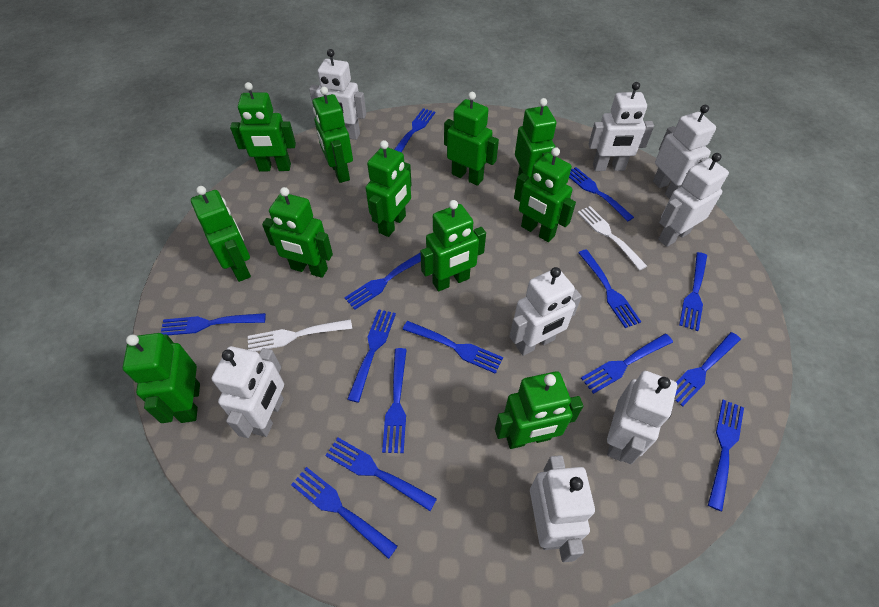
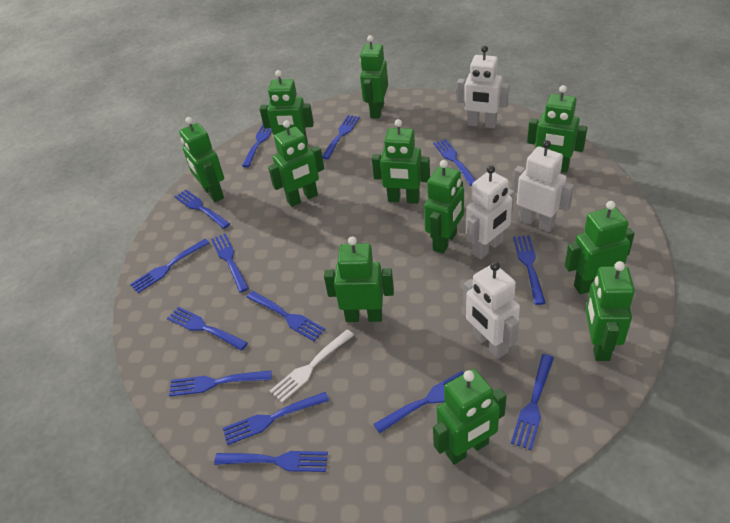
white fork: [248,319,352,352] [577,206,647,270] = 2 -> [270,329,354,402] = 1
white robot: [212,346,284,438] [309,49,366,140] [510,267,582,356] [530,455,595,562] [589,82,654,171] [607,371,677,464] [653,105,716,199] [658,153,729,247] = 8 -> [457,46,509,128] [463,261,520,359] [466,165,515,259] [513,140,574,232] = 4

